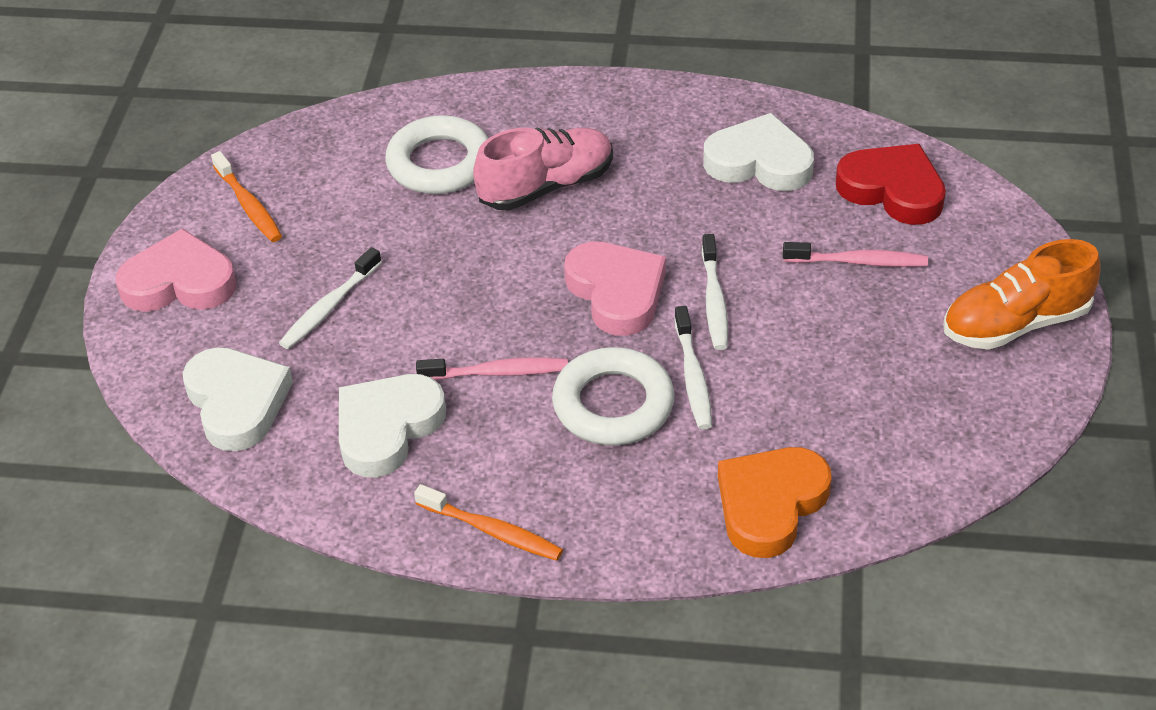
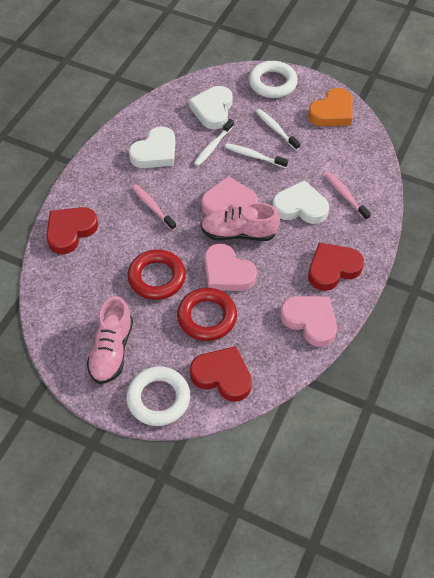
orange shoe: [943,239,1101,350] = 1 -> none = 0
orange toothbrush: [211,151,282,242] [414,484,563,561] = 2 -> none = 0
pink heart: [116,228,236,312] [564,241,666,336] = 2 -> [201,176,258,215] [204,243,257,291] [280,296,337,347] = 3
pink shoe: [473,127,613,210] = 1 -> [87,296,133,384] [200,202,280,241] = 2
red heart: [836,144,946,225] = 1 -> [46,207,98,254] [190,346,252,402] [308,243,364,291] = 3
red ring: none = 0 -> [127,249,186,300] [177,288,237,341] = 2

